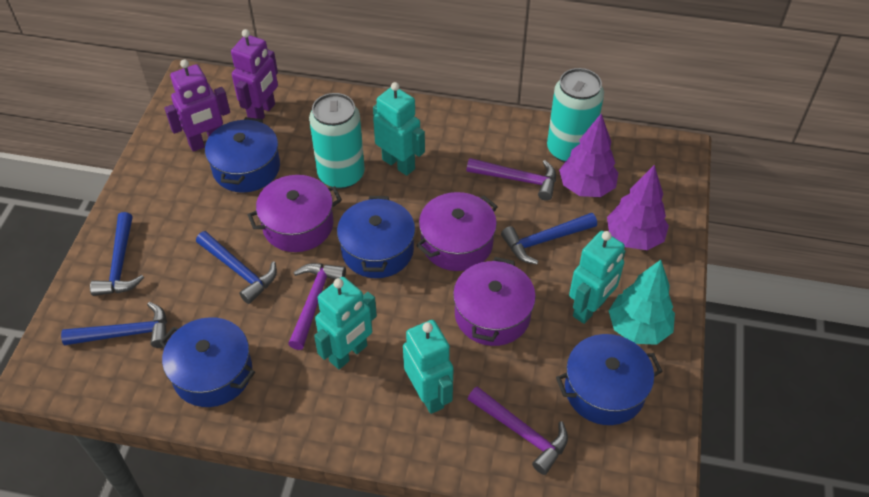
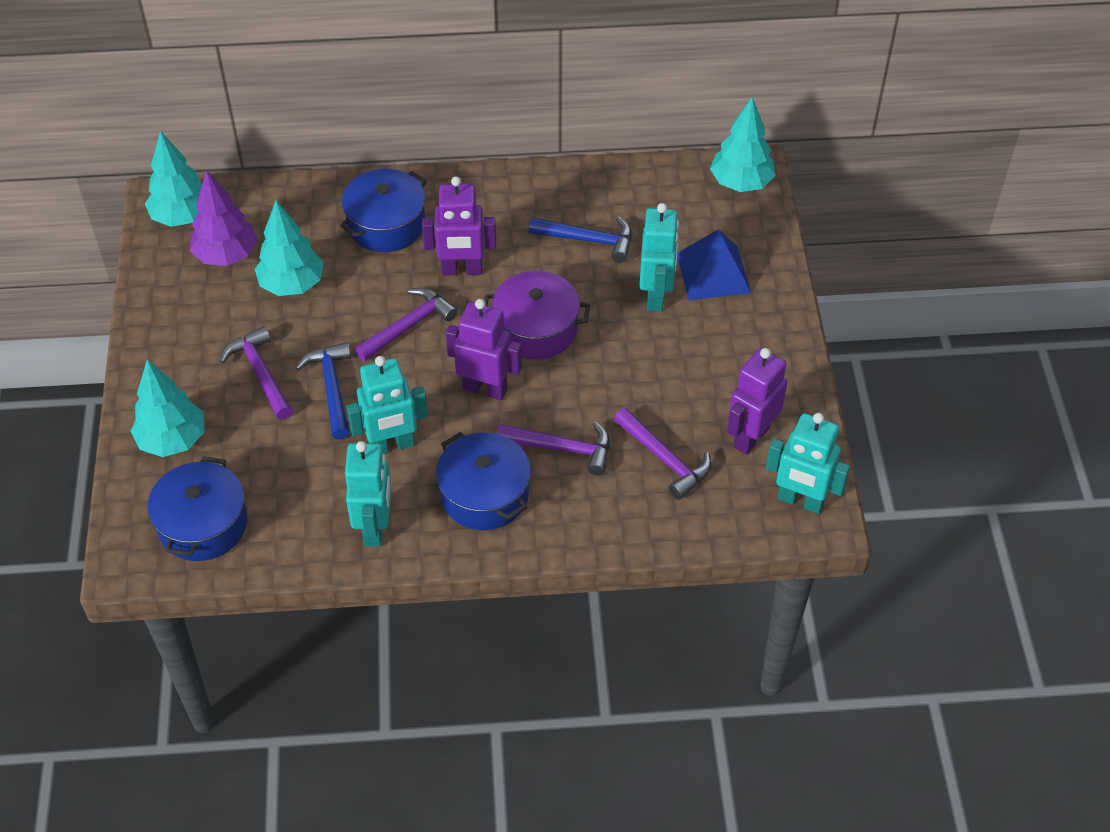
blue hammer: [61,302,167,348] [90,212,144,296] [196,231,277,304] [501,213,597,264] = 4 -> [296,342,351,439] [529,217,632,263] = 2
blue pot: [160,317,255,407] [205,117,280,193] [337,196,415,278] [556,334,663,425] = 4 -> [148,456,247,561] [340,169,427,252] [436,432,531,530] = 3
blue pyramid: none = 0 -> [677,229,751,300] = 1
purple hammer: [288,263,346,350] [467,158,556,201] [468,386,568,475] = 3 -> [220,326,293,419] [355,288,458,361] [497,421,610,475] [614,408,711,500] = 4
purple pot: [248,175,342,252] [416,192,498,271] [453,257,536,346] = 3 -> [484,271,590,360] = 1
purple robot: [164,60,230,152] [231,29,278,119] = 2 -> [422,176,496,276] [446,299,522,400] [727,348,787,455] = 3
purple tree: [559,114,618,197] [607,165,669,250] = 2 -> [190,170,258,266] = 1
turquoise can: [309,93,365,189] [547,68,604,163] = 2 -> none = 0
turquoise tree: [609,260,675,345] = 1 -> [130,359,204,457] [145,131,202,227] [255,200,324,296] [710,97,775,192] = 4

